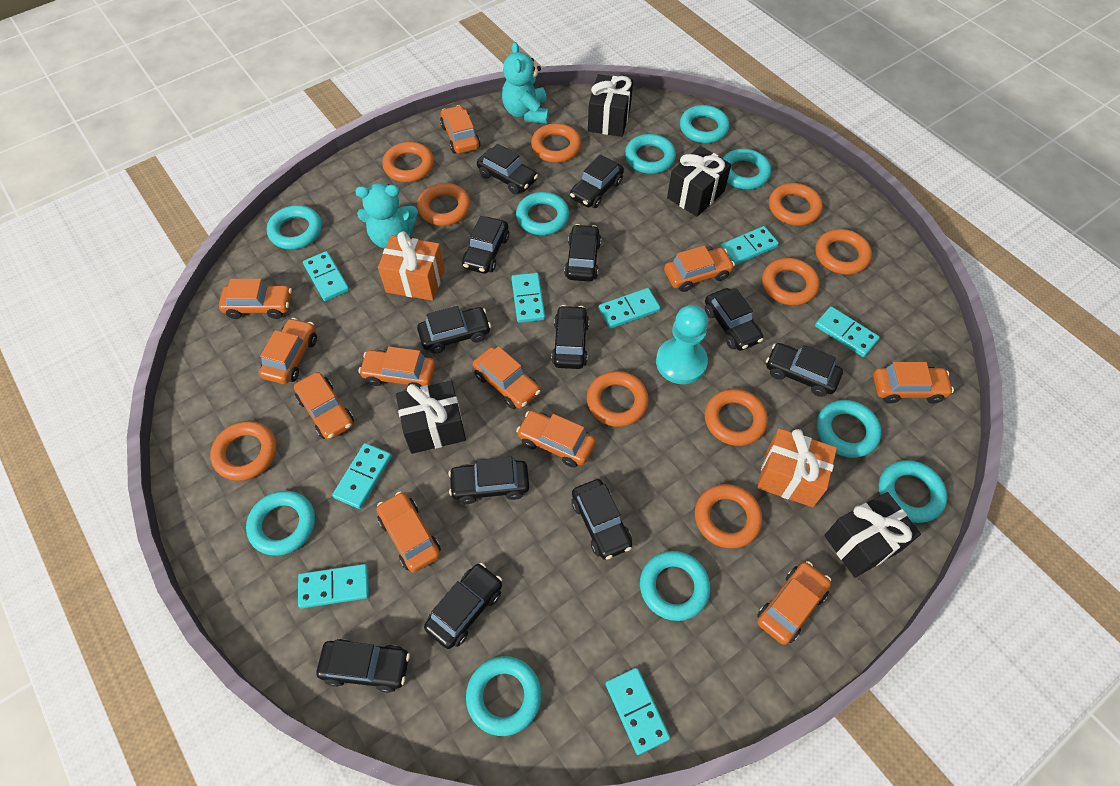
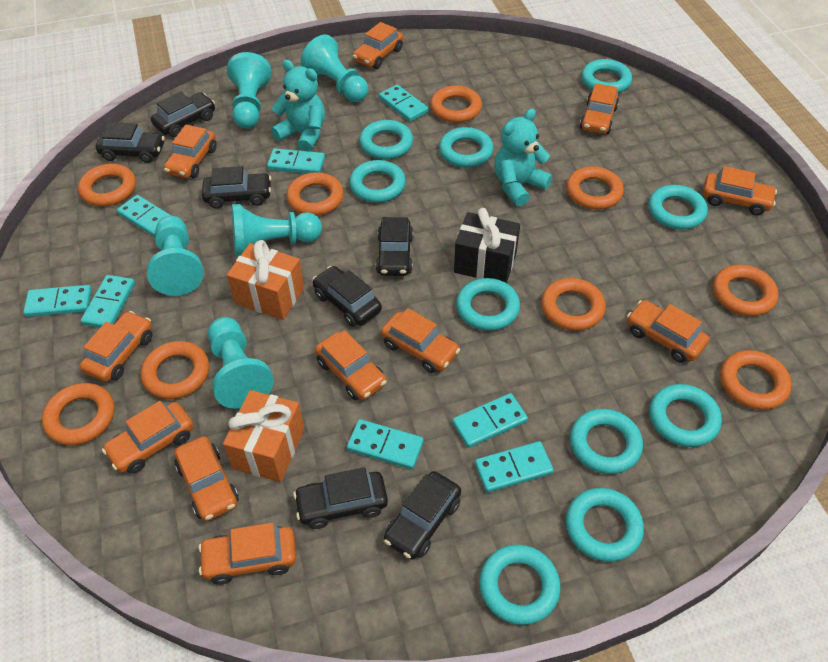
black car: [316,639,410,693] [417,306,491,354] [424,563,502,649] [448,457,529,504] [462,216,509,274] [477,144,538,194] [551,305,589,369] [564,224,601,282] [570,154,624,208] [571,479,632,560] [705,288,763,351] [766,343,843,397] = 12 -> [96,122,165,163] [151,92,215,137] [202,166,271,209] [293,467,388,529] [312,266,382,327] [376,217,413,276] [384,471,461,560] = 7
black gift: [396,381,466,454] [588,74,633,137] [667,146,731,217] [824,492,921,578] = 4 -> [454,208,520,283] = 1
orange ring: [210,421,277,481] [382,142,434,182] [417,183,470,226] [531,123,581,163] [587,371,649,427] [695,484,762,549] [705,389,768,446] [762,258,820,306] [769,183,823,226] [815,229,872,275] = 10 -> [42,383,115,445] [78,164,136,206] [141,341,209,399] [286,172,344,216] [430,86,482,123] [541,278,606,331] [566,166,624,210] [713,265,778,316] [720,350,792,410] = 9
turquoise pawn: [656,305,708,384] = 1 -> [147,216,203,296] [208,317,274,409] [227,52,271,129] [232,204,322,256] [301,35,368,102] = 5

